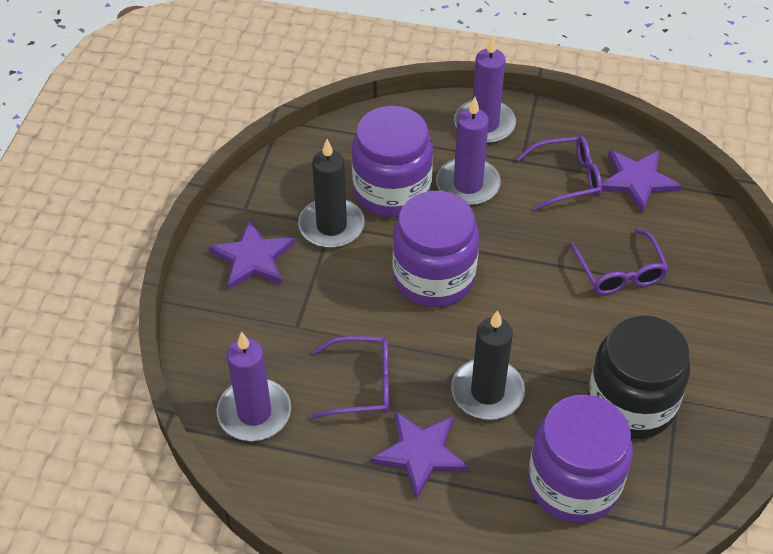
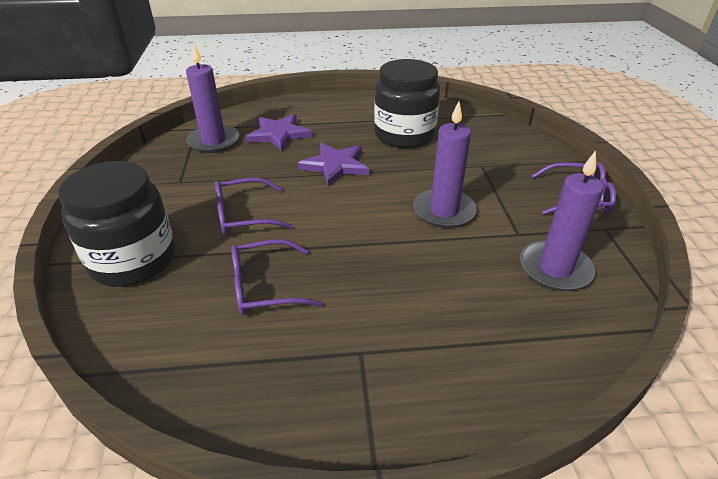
black candle: [298,139,365,248] [451,310,525,420] = 2 -> none = 0
black jar: [588,315,690,439] = 1 -> [58,161,175,287] [374,59,440,148] = 2
purple jar: [352,106,433,217] [393,191,479,307] [528,395,633,523] = 3 -> none = 0
purple star: [208,220,295,290] [371,411,469,500] [602,150,682,214] = 3 -> [246,114,313,152] [298,142,369,187] = 2

